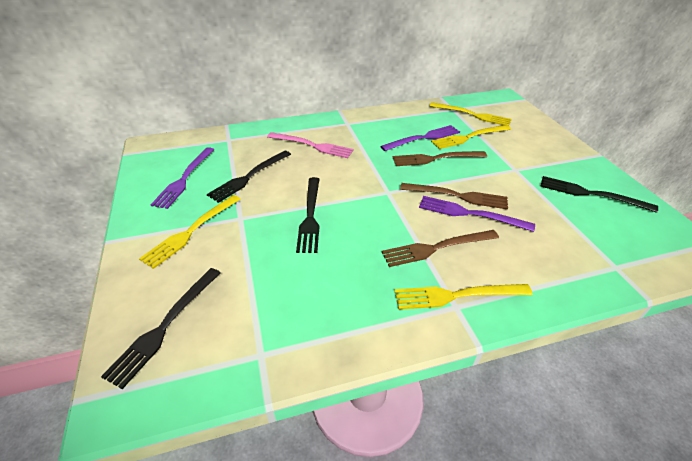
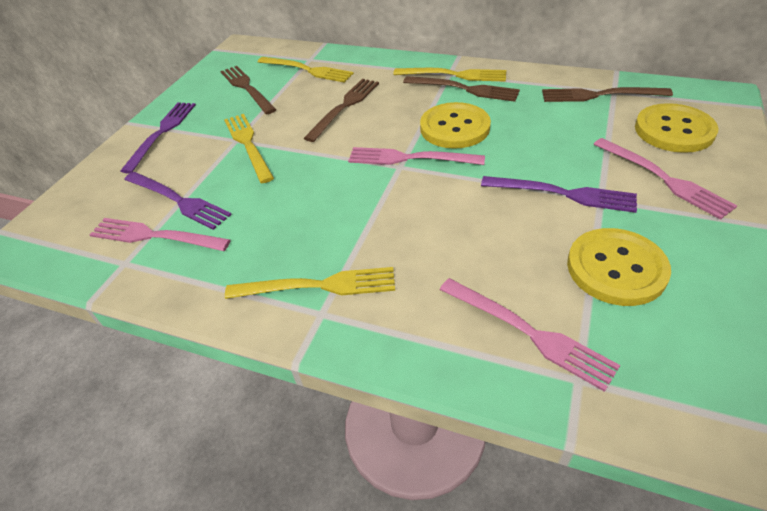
black fork: [101,268,221,389] [207,151,291,203] [296,177,319,253] [540,176,658,213] = 4 -> none = 0
brown fork: [382,230,499,267] [393,151,487,166] [400,183,508,209] = 3 -> [220,66,276,114] [304,79,379,142] [403,76,520,102] [542,87,673,102] = 4
pink fork: [267,132,354,158] = 1 -> [90,218,231,251] [348,147,485,165] [440,278,620,392] [593,138,737,220] = 4
yellow button: none = 0 -> [420,102,491,149] [567,228,671,306] [635,103,718,153] = 3

